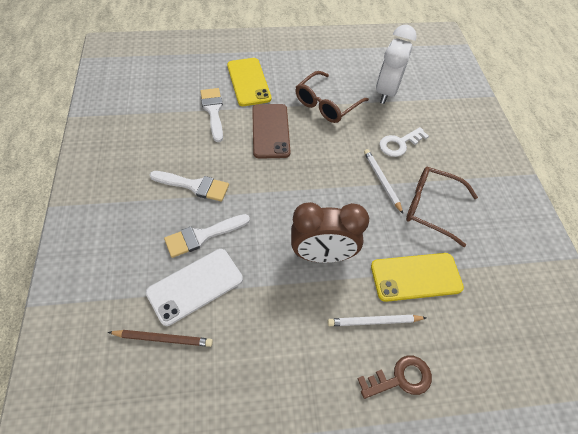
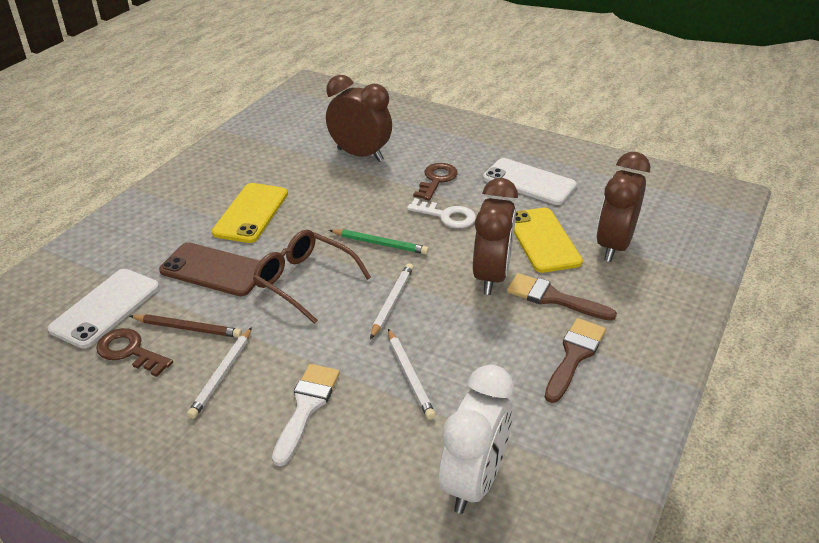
brown brush: none = 0 -> [507,273,617,321] [544,318,606,403] = 2
brown clock: [291,202,369,263] = 1 -> [326,75,392,162] [473,178,518,295] [596,152,650,262] = 3
brown glasses: [295,71,369,123] [406,167,478,247] = 2 -> [253,230,371,324] = 1
brown key: [357,356,432,399] = 1 -> [96,328,173,377] [413,163,458,200] = 2
green pencil: none = 0 -> [329,229,429,254] = 1
white brush: [150,171,229,202] [164,214,250,258] [200,88,223,142] = 3 -> [272,364,340,466] = 1
white pencil: [328,315,426,326] [364,149,403,214] = 2 -> [187,327,252,419] [370,263,413,339] [388,329,436,420] = 3
white phone: [146,249,243,326] = 1 -> [48,269,160,349] [483,158,577,205] = 2

